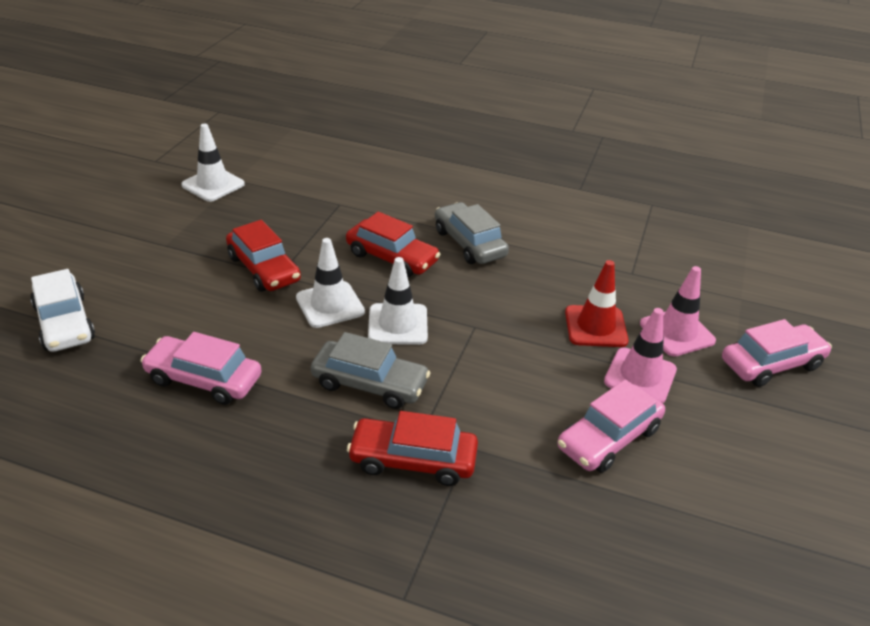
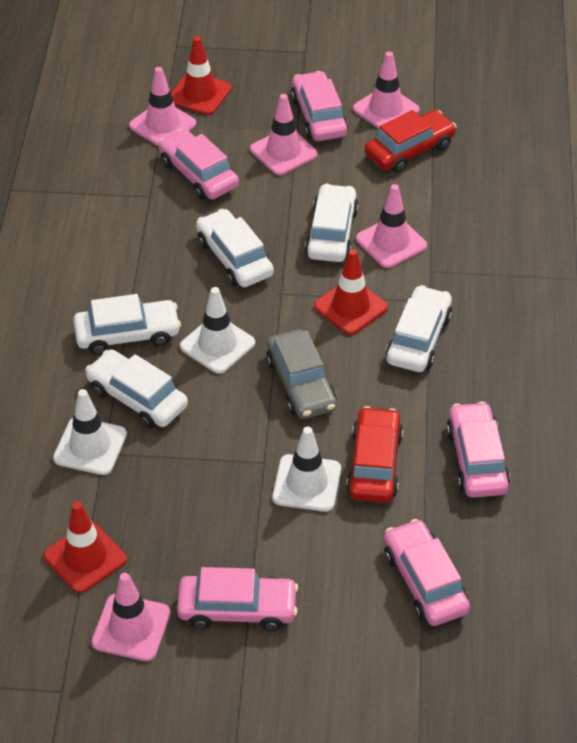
grey car: [311,332,431,409] [435,202,509,264] = 2 -> [266,329,337,419] = 1
pink car: [140,332,262,405] [557,379,665,473] [722,319,832,387] = 3 -> [159,129,239,200] [177,567,298,631] [291,71,348,141] [384,519,470,626] [446,402,510,498] = 5
pink traffic cone: [604,308,677,403] [640,266,716,357] = 2 -> [91,573,170,661] [129,67,196,147] [250,94,318,175] [353,51,420,129] [356,184,427,268] = 5
red car: [226,220,301,292] [346,212,440,277] [347,411,478,486] = 3 -> [346,406,403,503] [365,110,457,173] = 2
red traffic cone: [565,260,629,347] = 1 -> [44,502,127,593] [171,36,231,115] [314,249,388,335] = 3
white car: [30,269,95,352] = 1 -> [73,294,181,355] [85,349,188,429] [196,209,274,287] [305,184,359,262] [386,285,452,372] = 5

